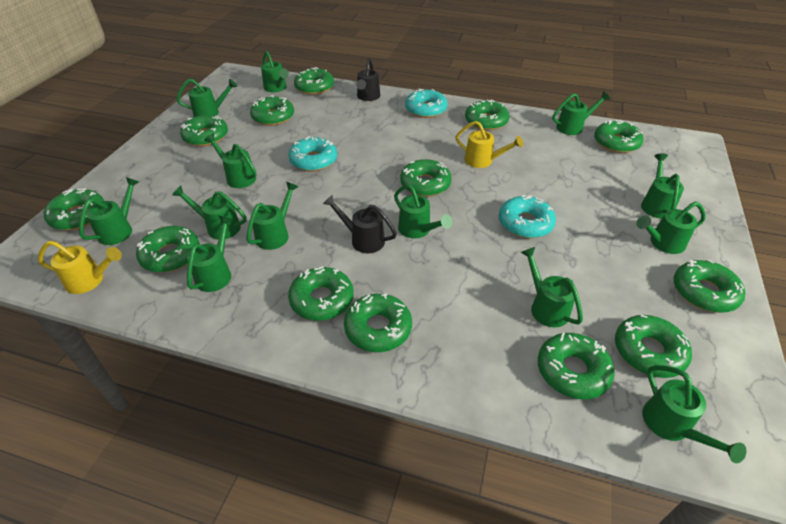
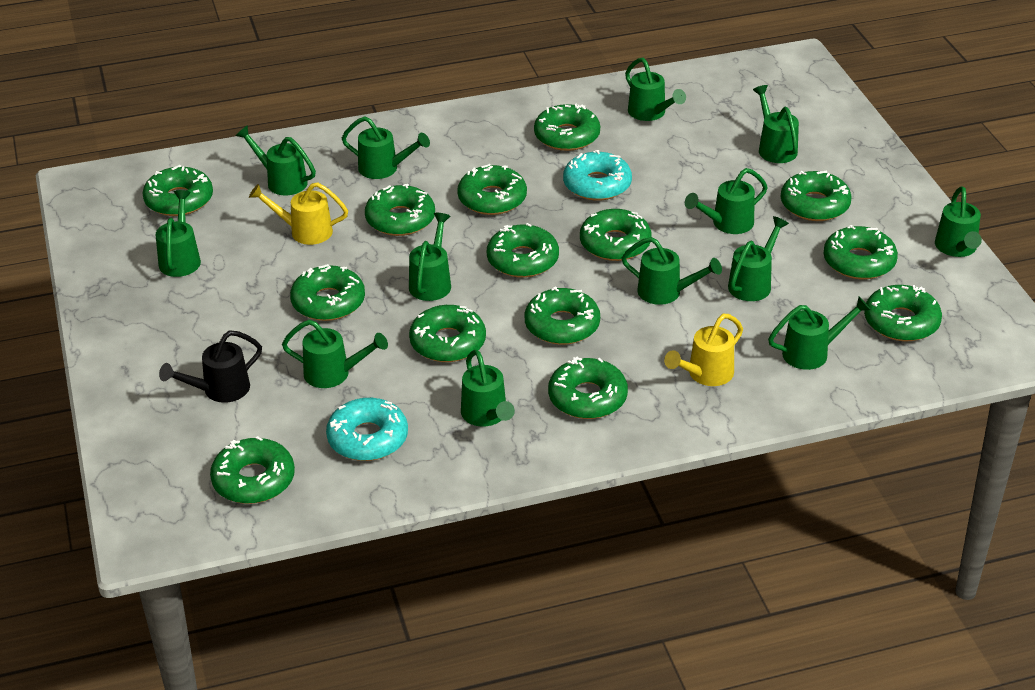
black watering can: [323,194,397,253] [356,58,380,101] = 2 -> [159,330,262,403] = 1
green donut: [44,188,104,230] [136,226,200,272] [180,115,228,146] [250,95,294,126] [288,266,354,321] [294,67,334,95] [344,293,412,352] [400,159,452,197] [465,99,510,130] [538,333,614,400] [594,120,644,153] [615,315,692,378] [674,260,746,313] = 13 -> [143,165,213,216] [210,436,295,504] [290,264,365,321] [365,184,435,236] [409,305,486,362] [457,164,527,215] [487,223,559,278] [524,286,600,345] [534,104,600,151] [548,357,628,419] [580,209,651,261] [781,171,852,221] [823,225,898,280] [864,285,942,341] = 14
turquoise donut: [288,136,337,171] [405,89,448,118] [499,195,556,238] = 3 -> [326,398,408,461] [563,150,632,201] = 2

